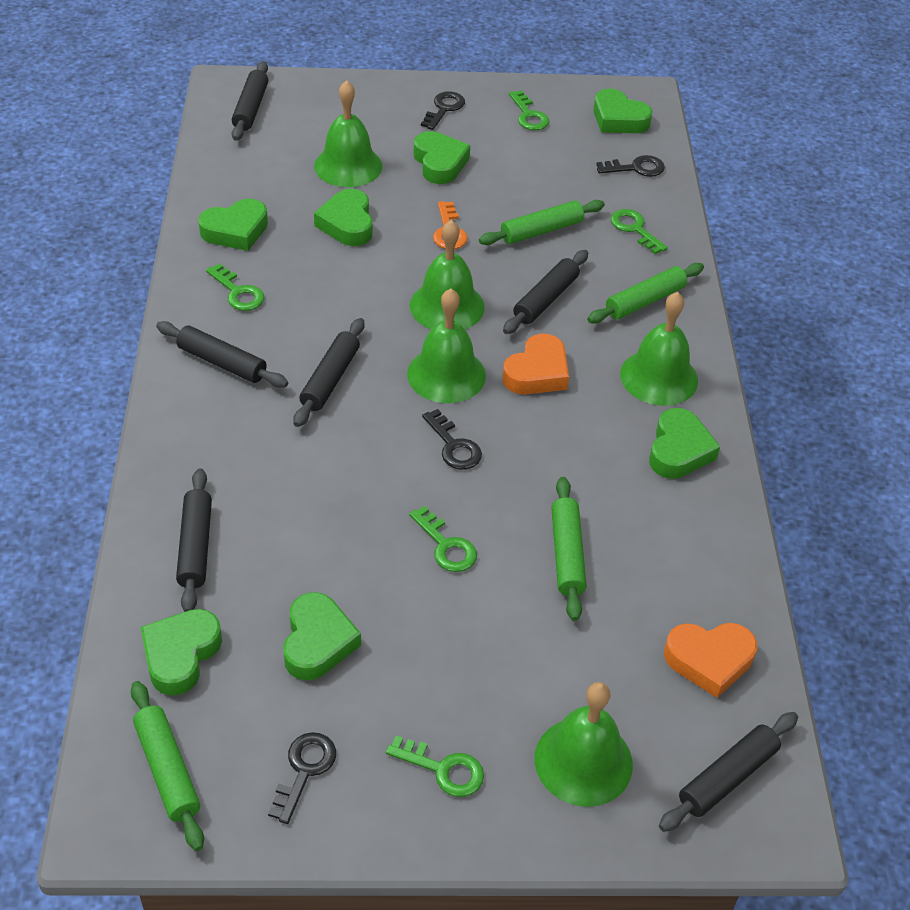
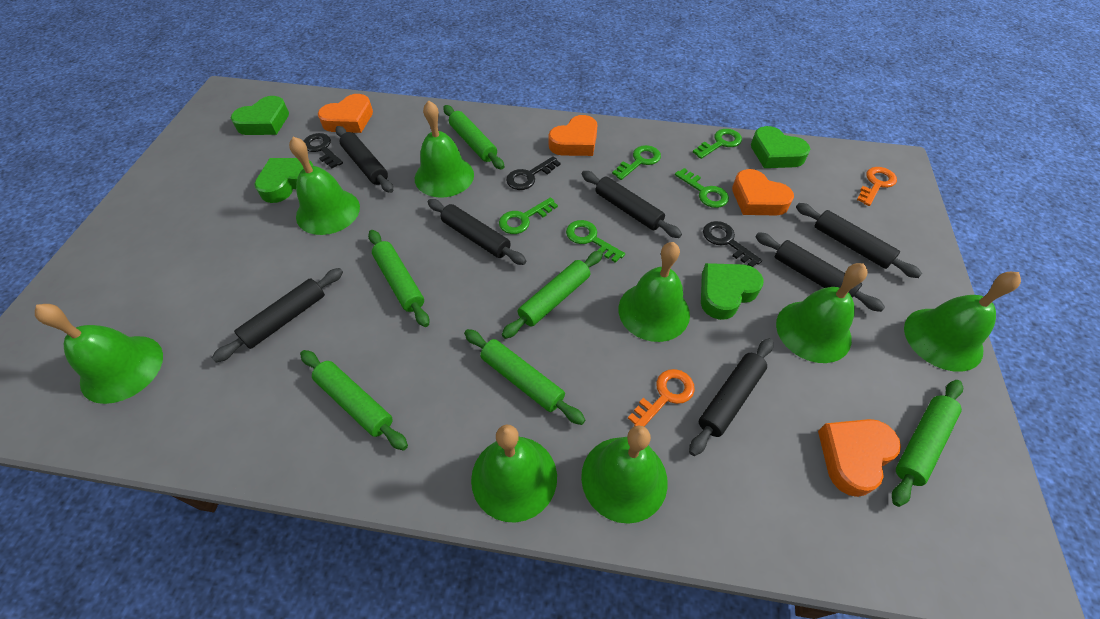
black key: [268,732,336,824] [421,91,465,130] [422,409,482,470] [596,155,665,177] = 4 -> [303,133,343,168] [506,156,561,190] [703,221,762,267] = 3
black rolling pin: [156,321,288,388] [176,468,212,612] [232,61,268,141] [293,318,364,427] [503,250,588,334] [659,712,798,832] = 6 -> [212,268,343,362] [336,126,393,193] [428,199,526,265] [582,171,682,238] [689,338,774,456] [755,232,885,312] [796,203,922,278] = 7
green bell: [314,80,382,187] [407,289,486,403] [410,220,485,330] [534,682,633,807] [620,292,698,406] = 5 -> [35,304,163,404] [289,137,360,235] [415,100,474,198] [471,424,557,523] [581,425,668,524] [619,242,690,342] [776,263,868,363] [904,272,1021,372] = 8
green heart: [141,609,222,696] [198,199,268,251] [283,592,361,680] [314,189,373,246] [414,131,470,184] [593,89,652,133] [649,408,720,479] = 7 -> [231,96,289,135] [254,158,313,203] [701,263,764,320] [751,126,810,168] = 4
green rolling pin: [131,681,204,851] [479,200,605,245] [551,477,587,621] [587,263,704,324] = 4 -> [300,350,408,450] [368,230,429,327] [443,105,504,170] [464,329,585,425] [502,251,603,339] [892,380,963,507] = 6
orange heart: [502,333,569,394] [664,623,757,698] = 2 -> [318,94,373,133] [549,115,598,156] [732,169,794,215] [818,419,901,497] = 4
orange key: [433,201,468,249] = 1 -> [628,369,695,427] [857,167,897,206] = 2

